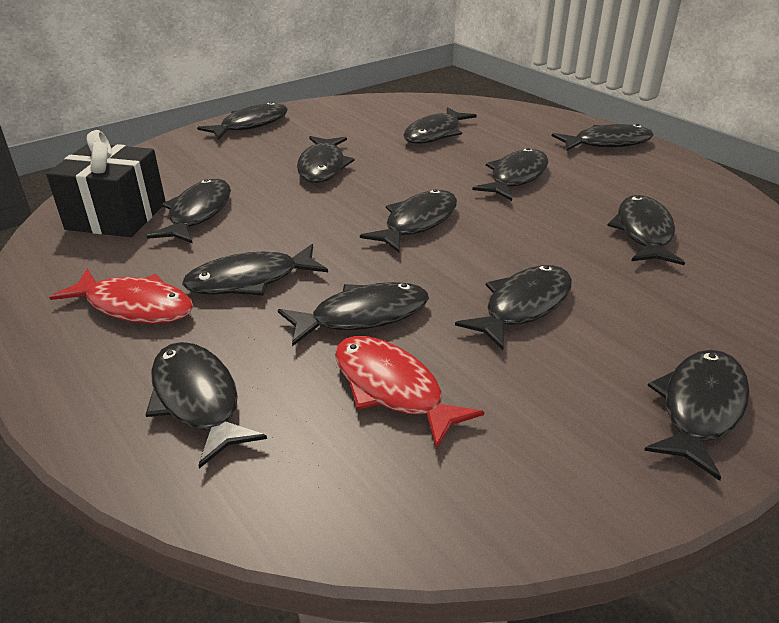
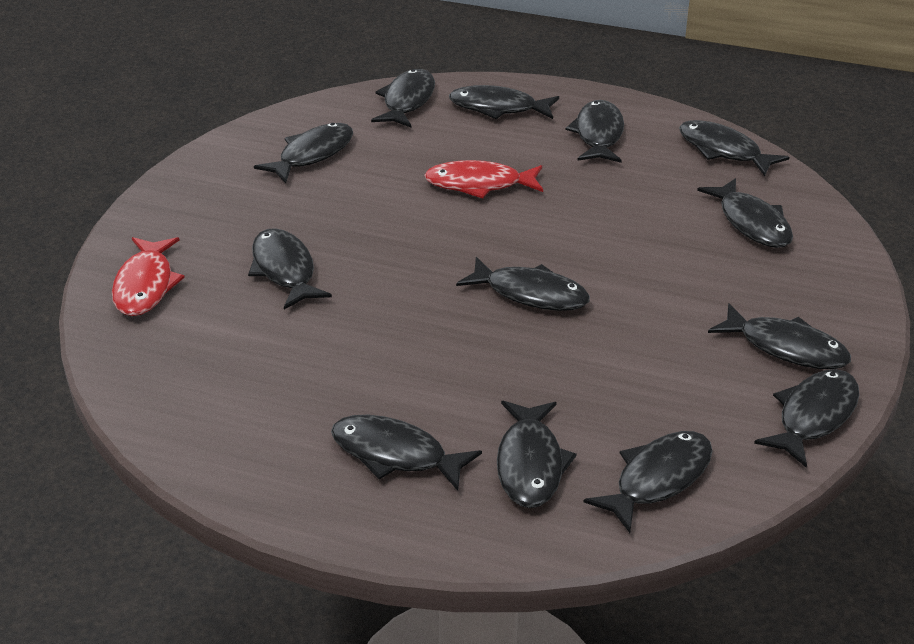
black gift: [46,130,166,237] = 1 -> none = 0

